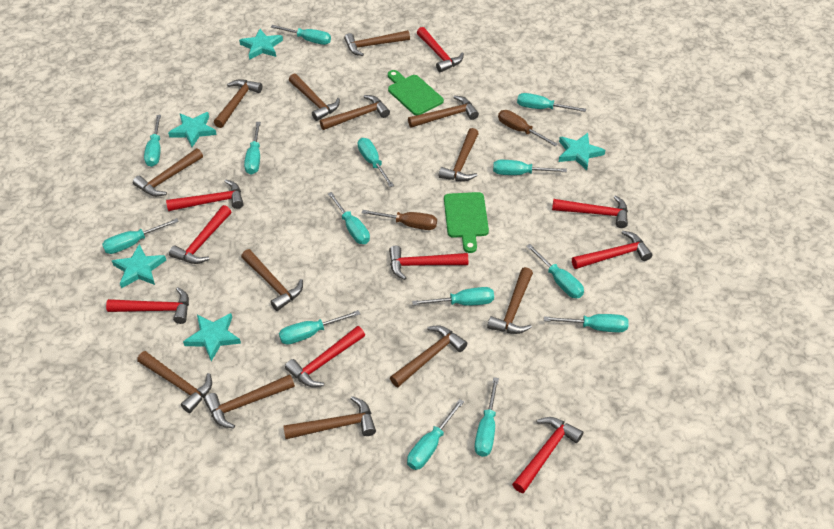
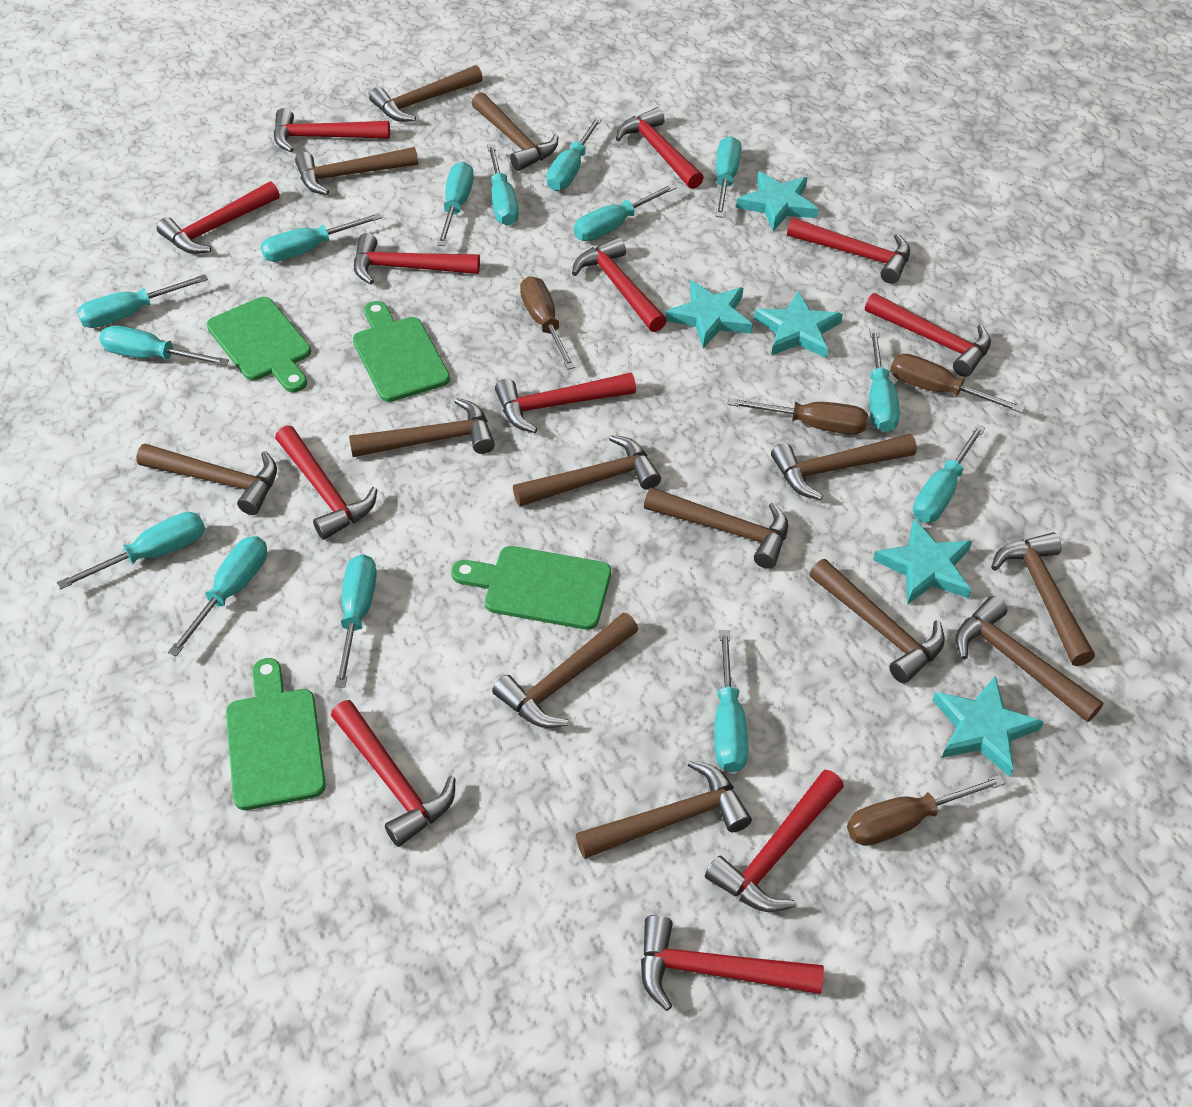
brown screwdriver: [362,210,437,230] [498,110,558,147] = 2 -> [520,276,575,370] [727,398,868,435] [847,775,1005,846] [890,354,1025,413] = 4
green cutting board: [388,70,444,115] [444,192,489,253] = 2 -> [206,297,311,392] [226,658,326,810] [353,301,450,402] [451,546,611,630] = 4
red hammer: [106,287,189,324] [166,180,244,211] [169,205,231,264] [285,326,365,387] [389,246,468,280] [417,27,464,72] [512,417,583,493] [552,195,628,228] [572,231,652,269] = 9 -> [157,181,280,254] [273,108,390,152] [275,425,378,540] [331,700,456,847] [354,233,480,285] [495,373,636,433] [572,237,667,332] [616,107,704,189] [641,915,824,1011] [705,770,844,912] [787,218,910,284] [865,293,991,377] = 12

